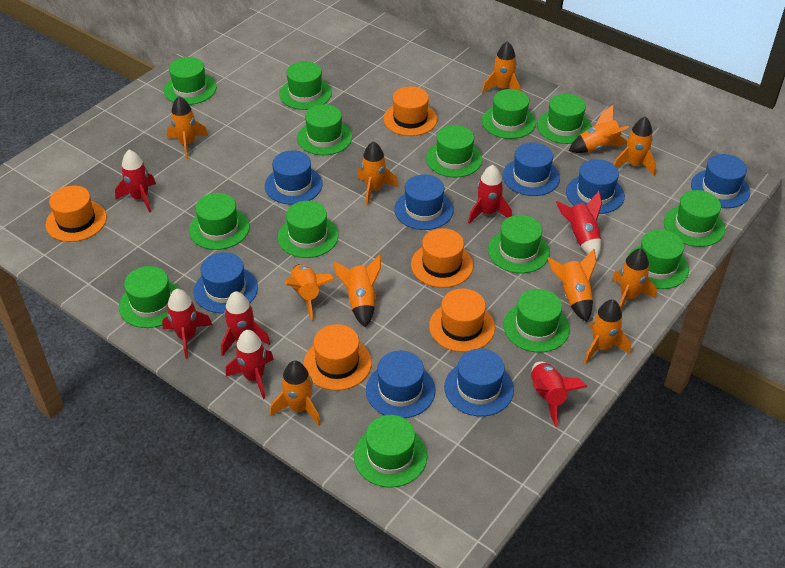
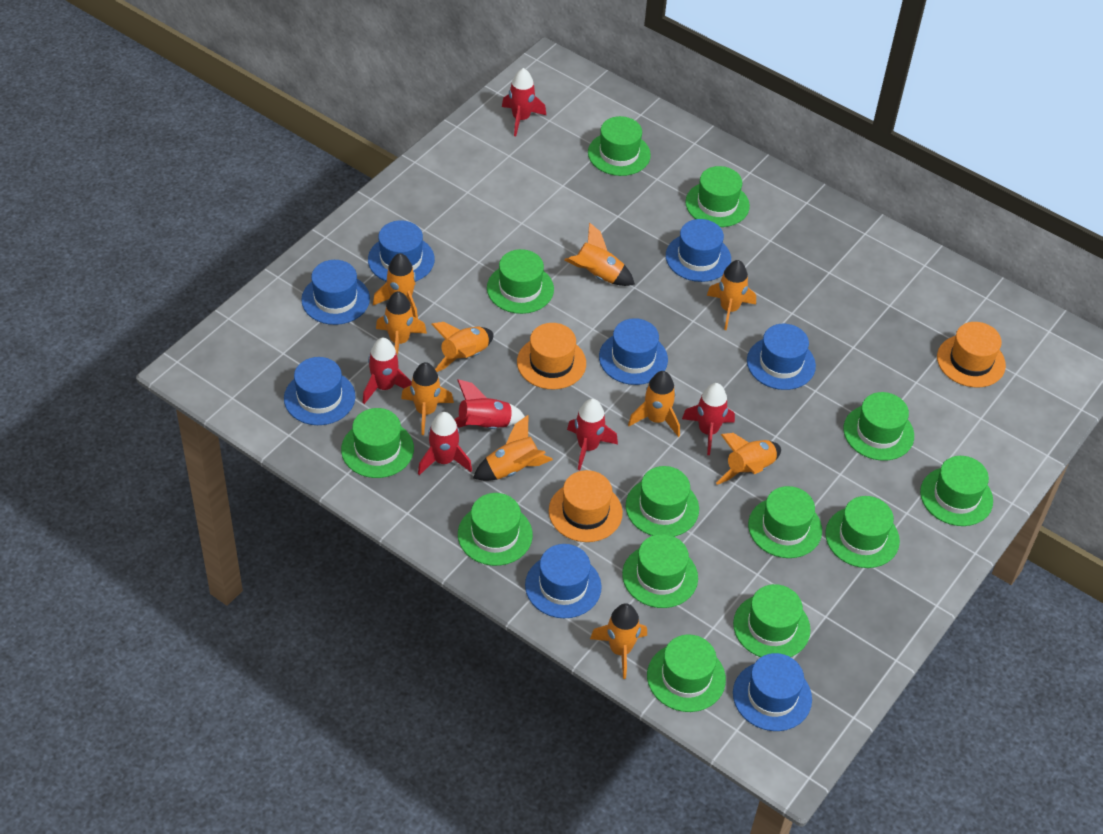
green hat: [119,266,180,328] [164,57,217,105] [189,193,250,250] [278,201,339,258] [279,62,332,110] [297,104,352,155] [354,415,427,488] [426,125,482,177] [482,89,536,139] [488,215,550,273] [503,289,570,353] [537,94,592,144] [626,230,689,289] [664,190,725,247] = 14 -> [341,408,414,478] [458,493,533,566] [487,249,554,314] [588,116,651,176] [622,534,698,608] [626,466,699,536] [647,634,726,712] [685,166,750,227] [733,584,811,657] [748,486,822,558] [825,496,900,568] [843,392,914,461] [920,456,993,526] = 13
orange hat: [45,185,107,242] [303,324,372,391] [383,86,437,136] [411,228,473,288] [429,289,495,352] = 5 -> [517,323,586,389] [549,470,623,542] [937,322,1006,388] = 3
orange rocket: [167,96,208,159] [270,361,321,426] [285,264,335,320] [333,254,381,328] [357,141,398,206] [482,41,521,93] [547,249,597,322] [569,105,629,153] [584,299,631,364] [612,248,657,309] [614,117,656,176] = 11 -> [373,253,418,319] [376,291,427,358] [401,362,454,435] [431,322,493,372] [473,415,553,481] [565,222,635,286] [590,603,647,679] [628,371,680,437] [707,260,756,330] [716,433,781,485] = 10
red rocket: [115,150,156,213] [162,289,212,359] [221,291,270,356] [226,330,274,399] [468,165,512,224] [531,361,587,427] [556,191,602,260] = 7 -> [363,338,412,404] [418,412,472,475] [454,379,525,429] [502,68,546,136] [567,399,618,470] [682,383,735,455] = 6

